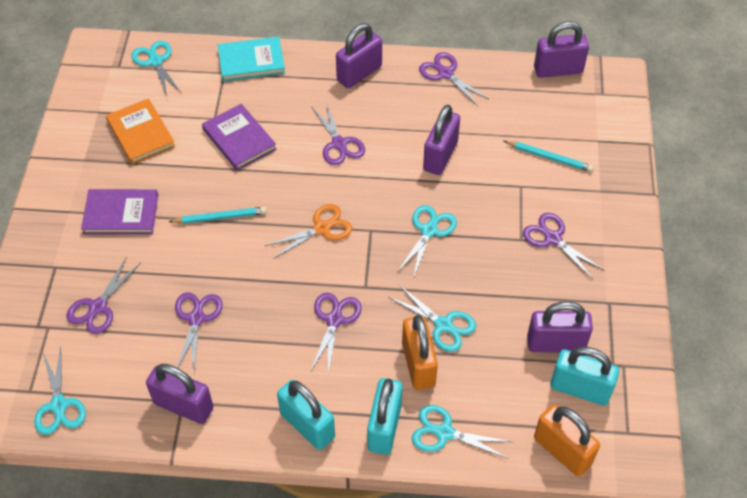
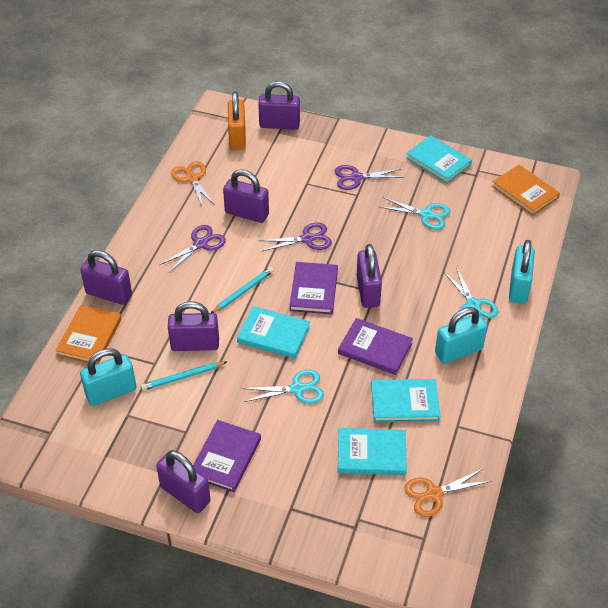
orange book: [106,98,176,165] = 1 -> [55,305,122,364] [492,165,560,216] = 2
orange padlock: [402,315,438,390] [534,405,600,477] = 2 -> [228,91,246,150] = 1
orange scissors: [265,204,352,259] = 1 -> [171,161,216,208] [405,468,491,517] = 2
purple book: [81,189,158,234] [202,104,277,170] = 2 -> [193,420,261,492] [289,262,338,314] [338,318,413,375] = 3
purple padlock: [146,364,214,424] [336,23,382,88] [423,105,460,175] [527,301,593,352] [534,21,589,78] = 5 -> [80,250,132,305] [156,450,211,513] [168,301,219,351] [223,169,269,223] [258,81,300,130] [357,244,382,308] = 6
purple scissors: [66,257,141,334] [175,292,223,371] [310,293,362,376] [312,103,365,165] [419,52,488,106] [523,213,604,280] = 6 -> [159,225,226,273] [258,223,332,252] [335,165,404,190] = 3
turquoise book: [218,37,285,82] = 1 -> [237,306,310,359] [338,428,407,475] [371,379,440,422] [406,135,472,184] = 4
turquoise scissors: [34,347,86,435] [132,41,182,97] [388,285,476,352] [397,205,457,279] [412,405,512,459] = 5 -> [242,369,324,404] [380,197,450,230] [443,267,498,319] = 3

